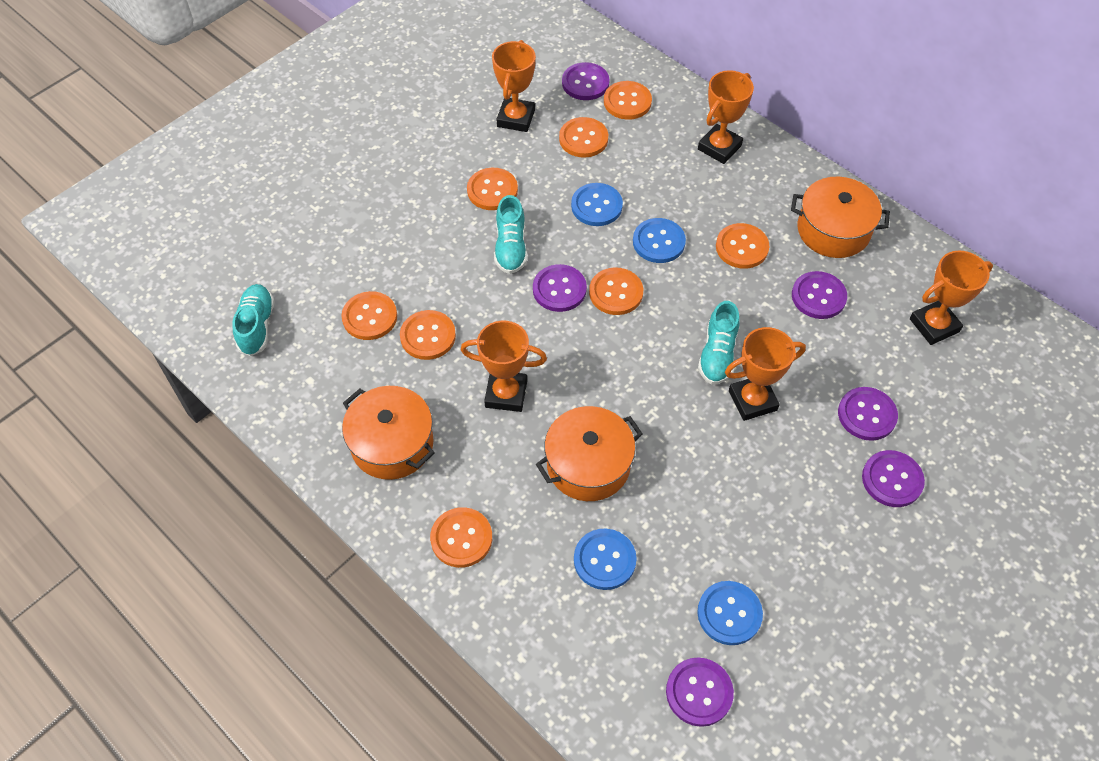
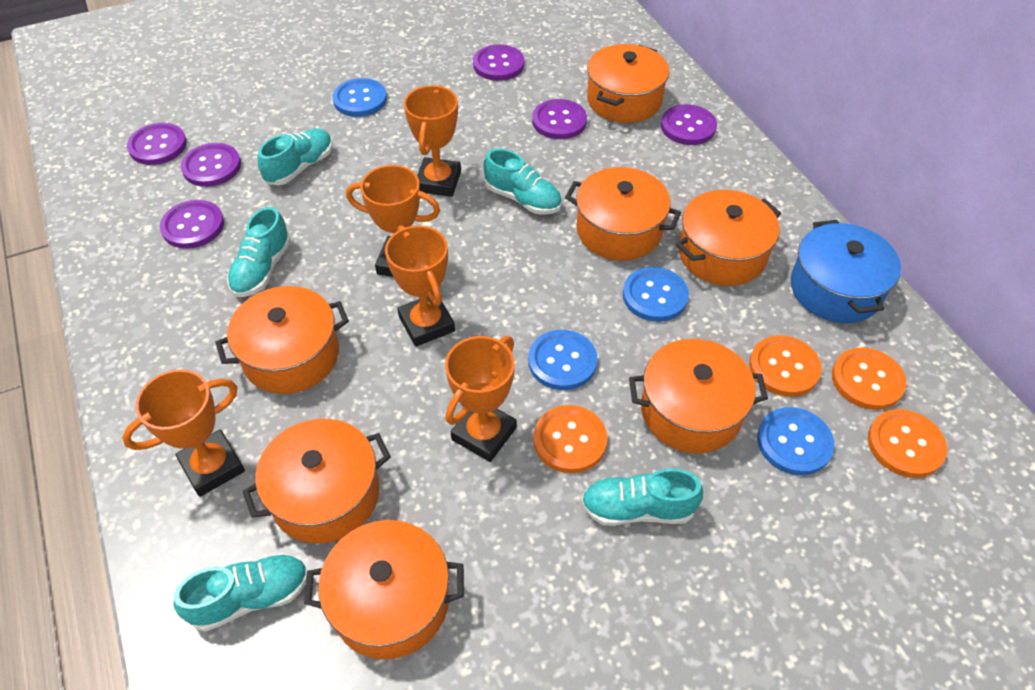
blue pot: none = 0 -> [791,220,901,323] = 1
orange button: [341,291,397,340] [400,310,456,360] [430,507,492,568] [467,168,518,210] [559,117,608,158] [589,267,643,315] [604,81,652,120] [716,223,770,269] = 8 -> [533,405,607,473] [749,336,822,397] [832,348,906,410] [868,409,947,478] = 4
orange pot: [342,386,435,480] [536,406,643,501] [791,177,890,258] = 3 -> [215,286,349,394] [242,419,391,544] [304,520,464,659] [565,167,681,261] [587,44,669,123] [629,339,768,453] [676,190,781,286] = 7
turquoise shoe: [233,284,274,356] [494,195,527,274] [698,301,740,385] = 3 -> [174,553,308,632] [227,207,291,297] [258,129,333,185] [484,148,562,215] [581,468,703,526] = 5

